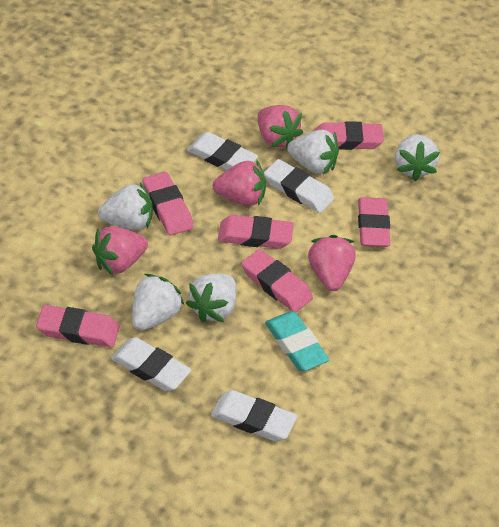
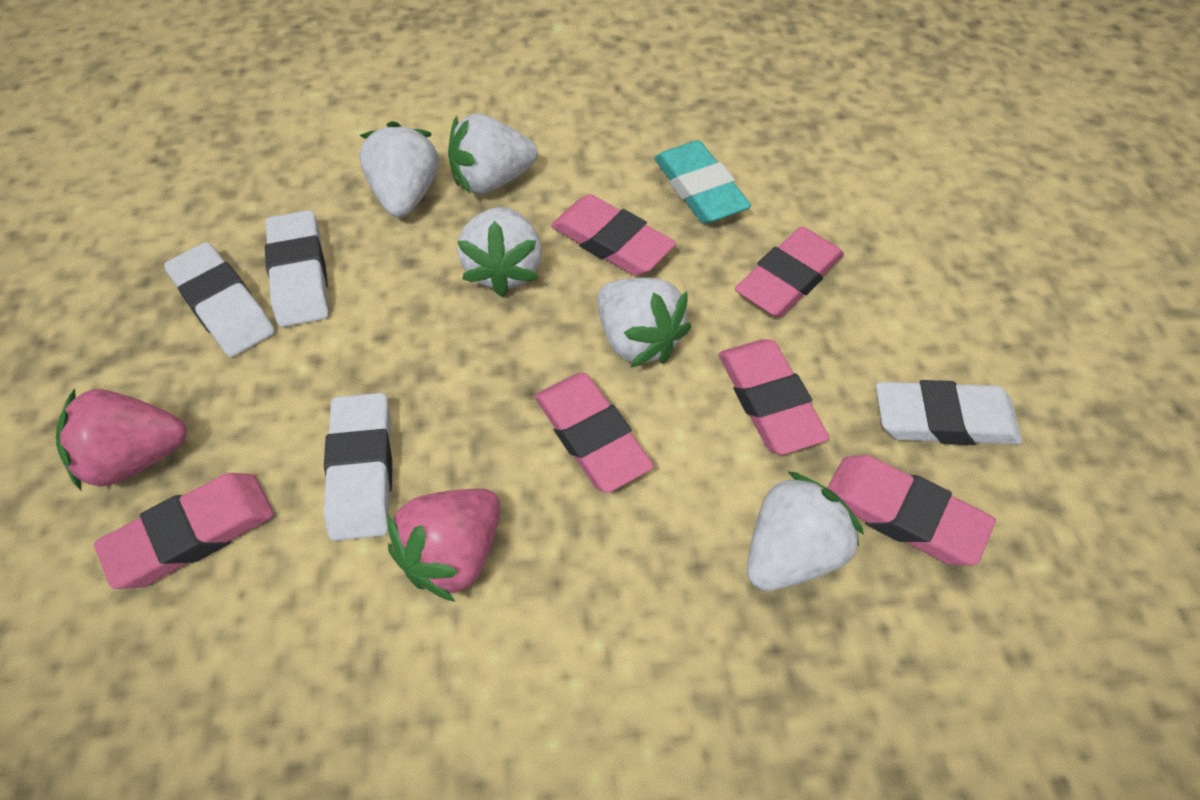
pink strawberry: [92,226,148,275] [213,159,266,206] [258,105,303,149] [308,235,356,291] = 4 -> [56,389,187,490] [387,489,501,602] = 2

